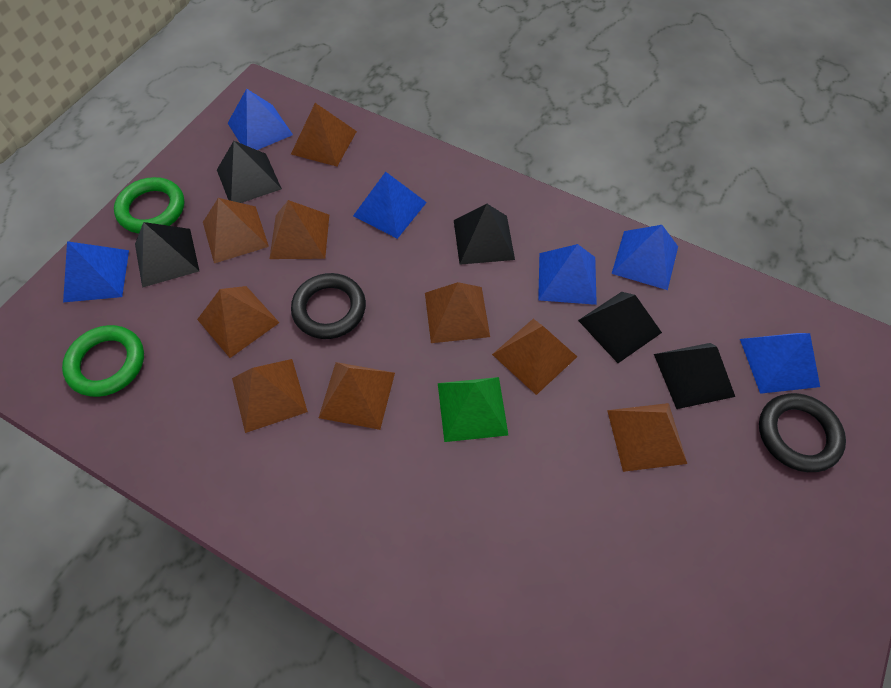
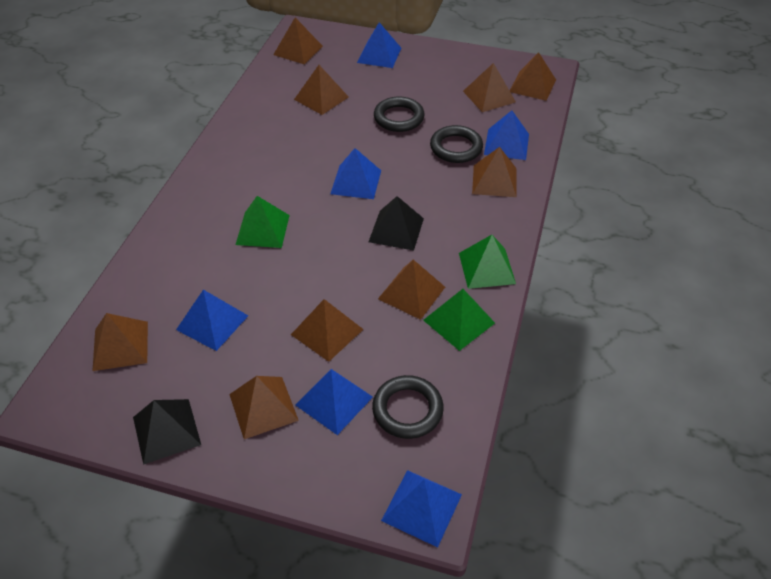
black pyramid: [135,222,199,288] [217,141,282,203] [454,204,515,265] [578,292,662,363] [654,343,735,409] = 5 -> [133,399,201,465] [369,196,424,251] = 2
black ring: [291,273,366,339] [759,393,846,472] = 2 -> [372,375,444,439] [374,97,425,132] [430,125,483,163] = 3
green pyramid: [438,377,508,442] = 1 -> [235,196,290,248] [423,289,495,351] [459,235,516,289] = 3
green ring: [62,325,144,397] [114,177,185,234] = 2 -> none = 0

